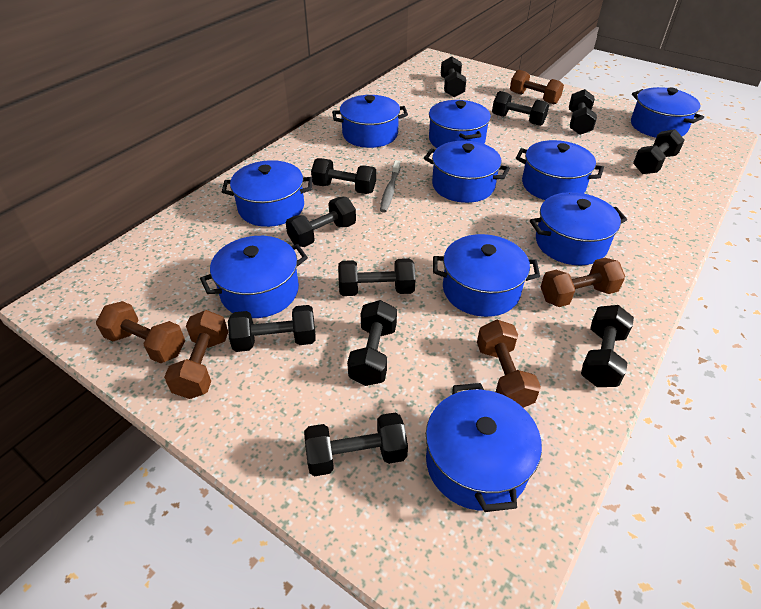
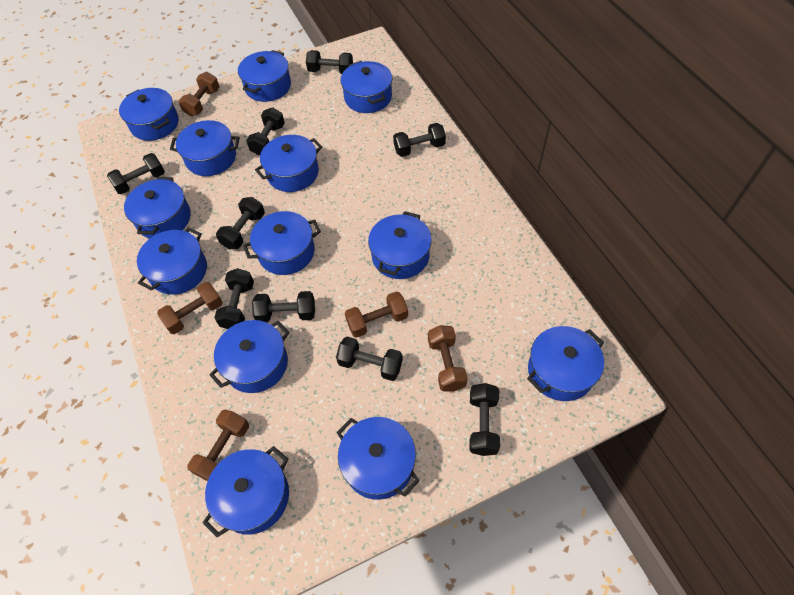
black dumbbell: [228,305,316,352] [286,197,356,247] [304,412,408,476] [311,158,376,194] [338,258,416,296] [347,300,397,386] [441,56,466,97] [492,91,549,126] [569,89,597,135] [581,305,634,387] [633,129,685,174] = 11 -> [107,153,165,194] [214,268,254,329] [216,197,265,249] [246,108,285,155] [252,291,315,322] [306,50,353,74] [336,337,403,381] [393,123,446,157] [469,383,500,456] = 9
blue pot: [200,236,308,318] [222,160,312,227] [332,95,408,148] [424,141,510,203] [426,383,542,512] [429,100,491,148] [433,234,540,317] [516,140,604,200] [530,192,627,265] [631,87,704,138] = 10 -> [119,88,179,141] [124,177,191,239] [137,227,207,295] [170,120,240,176] [203,446,289,537] [209,320,290,393] [238,50,291,102] [243,211,321,275] [255,135,322,192] [337,417,419,500] [340,61,392,113] [368,211,432,279] [527,326,604,401] = 13
grey toothbrush: [380,160,401,213] = 1 -> none = 0

